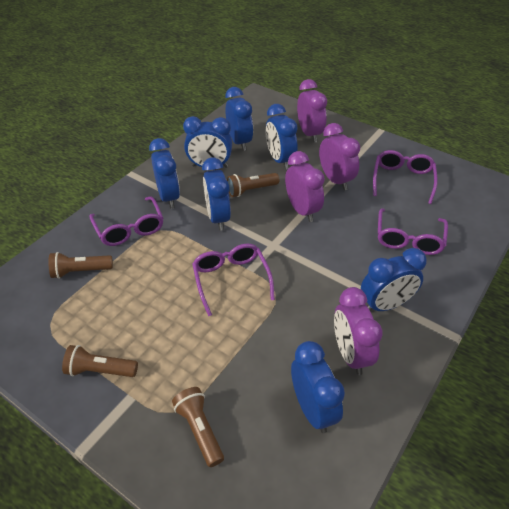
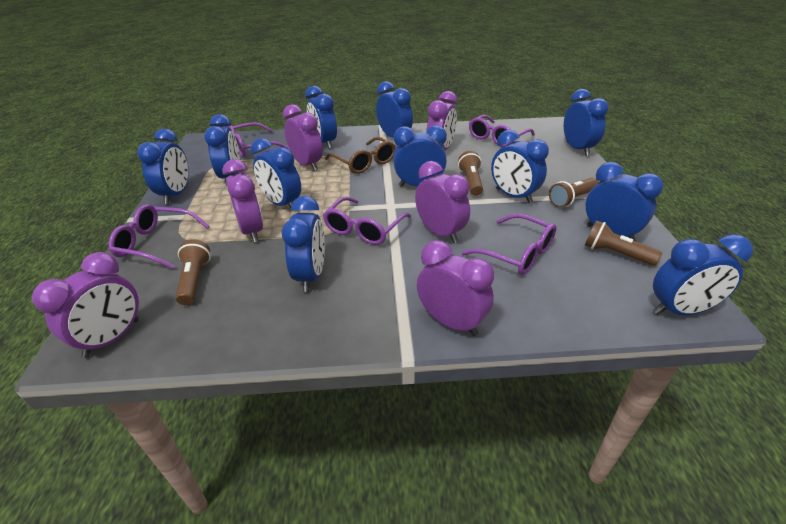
blue clock: [149,138,180,209] [183,116,232,168] [202,157,231,231] [225,87,253,151] [266,104,298,170] [291,341,345,433] [361,248,427,311] = 7 -> [137,129,189,204] [204,114,240,186] [251,138,301,211] [282,196,325,292] [305,86,337,149] [376,81,413,138] [393,125,447,187] [491,130,549,204] [564,89,608,156] [586,162,663,241] [653,234,753,315] = 11
brown glasses: none = 0 -> [325,137,396,174] = 1
purple clock: [285,151,325,222] [297,79,327,143] [319,123,360,190] [334,287,383,375] = 4 -> [32,252,139,358] [222,159,263,242] [283,104,323,171] [415,161,470,243] [417,240,494,336] [426,91,457,150] = 6
purple glasses: [89,196,163,246] [192,244,275,316] [373,150,438,204] [378,208,448,255] = 4 -> [109,204,210,269] [227,122,289,157] [323,197,411,245] [462,214,557,275] [469,115,535,147] = 5

